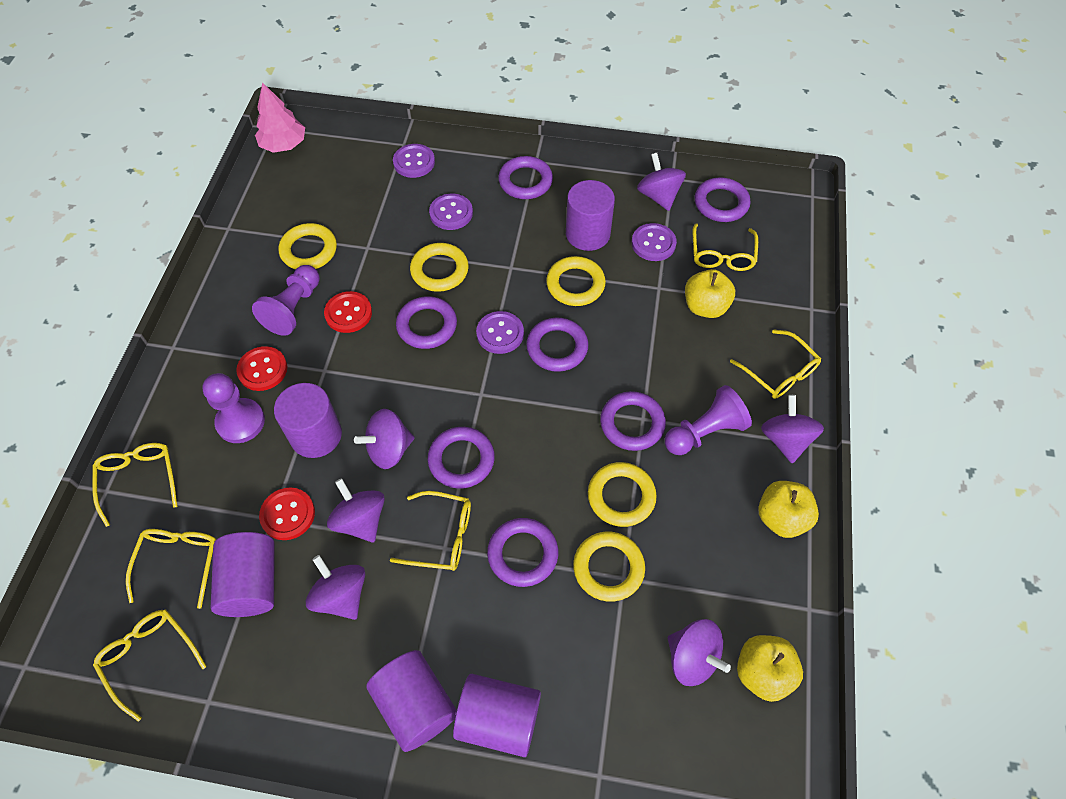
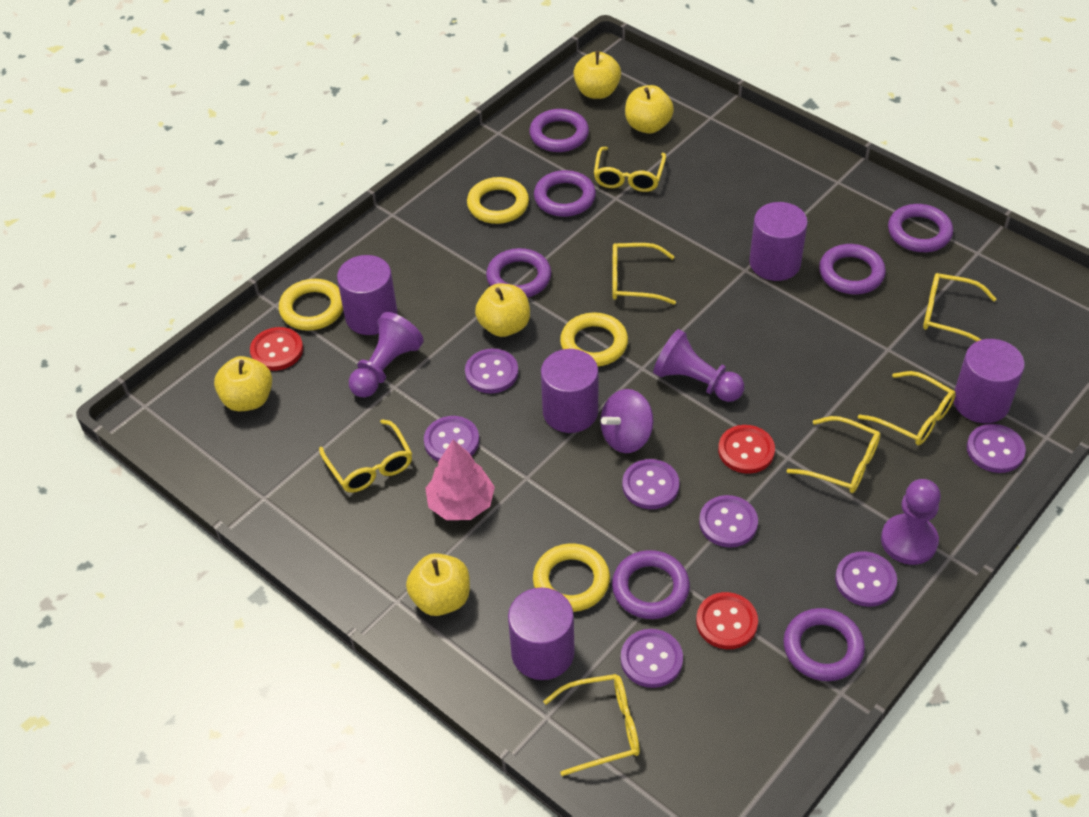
purple button: [393,144,435,178] [429,194,473,230] [476,311,524,354] [632,223,677,261] = 4 -> [424,416,479,461] [465,349,518,393] [621,629,683,688] [622,459,680,509] [699,495,758,547] [835,551,897,607] [967,424,1026,473] = 7
purple spinning top: [306,555,365,620] [327,478,385,542] [354,409,414,469] [637,153,686,211] [668,619,731,686] [761,395,824,463] = 6 -> [600,389,653,453] = 1
yellow apple: [685,269,735,318] [737,635,803,702] [758,481,819,538] = 3 -> [214,356,272,411] [406,553,470,616] [475,283,530,337] [573,51,621,99] [625,85,674,134] = 5
yellow glasses: [92,443,178,527] [93,610,207,722] [126,529,216,609] [390,491,471,571] [693,223,758,271] [730,329,821,399] = 6 -> [319,419,412,493] [543,674,640,776] [594,147,666,192] [612,243,676,305] [787,416,881,493] [858,371,956,445] [923,273,996,342] = 7
yellow ring: [279,223,337,270] [410,243,469,292] [546,256,606,306] [573,532,645,602] [588,462,657,527] = 5 -> [279,279,343,331] [467,177,529,224] [533,543,610,612] [560,312,628,366] = 4

